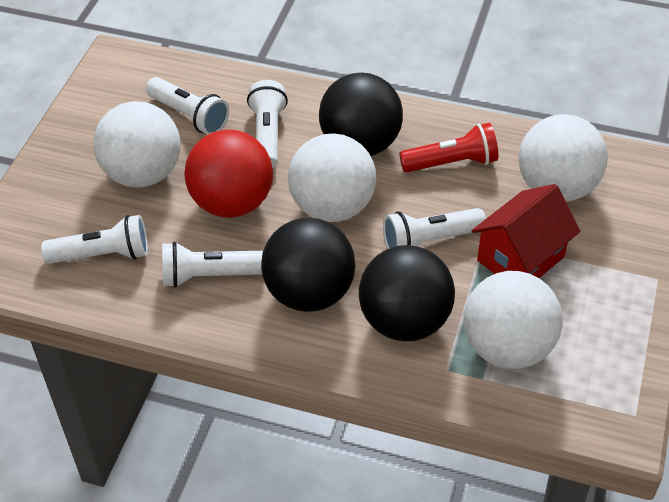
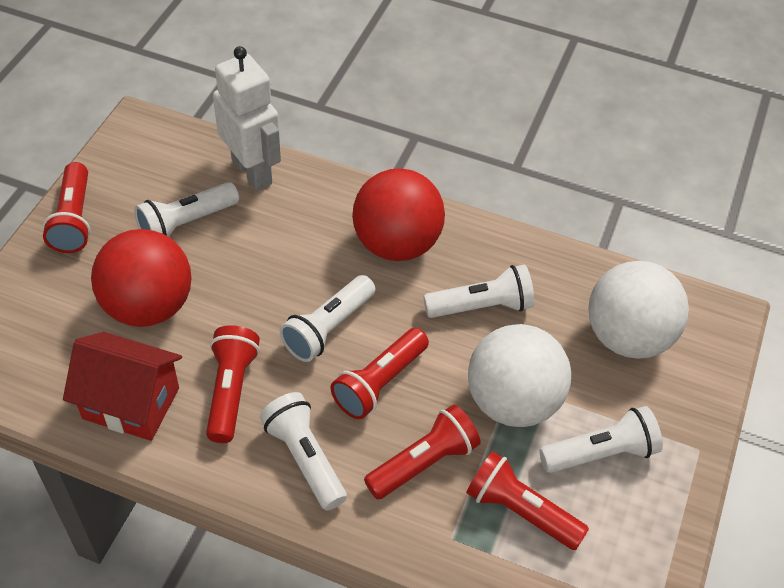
black ball: [261,218,355,312] [319,73,403,156] [359,245,455,341] = 3 -> none = 0
red ball: [185,130,273,218] = 1 -> [91,229,192,327] [352,168,445,261] = 2
red flashlight: [399,123,498,172] = 1 -> [42,162,91,253] [206,325,260,443] [331,328,429,419] [364,405,481,500] [466,451,589,550] = 5
white ball: [93,101,181,187] [288,133,376,222] [464,271,563,369] [519,114,608,202] = 4 -> [468,324,571,427] [588,261,689,359] = 2
white robot: none = 0 -> [213,46,281,191] = 1

